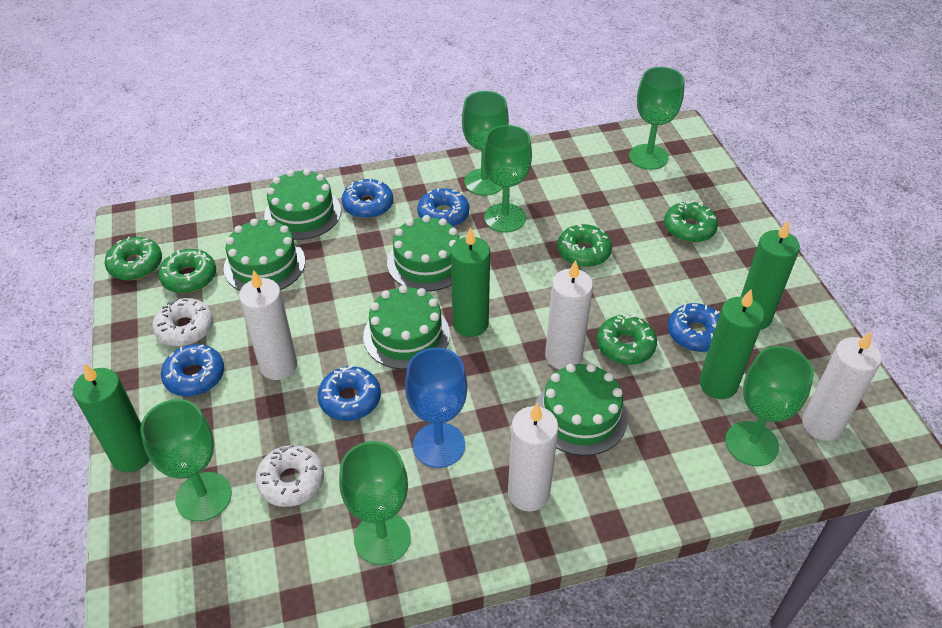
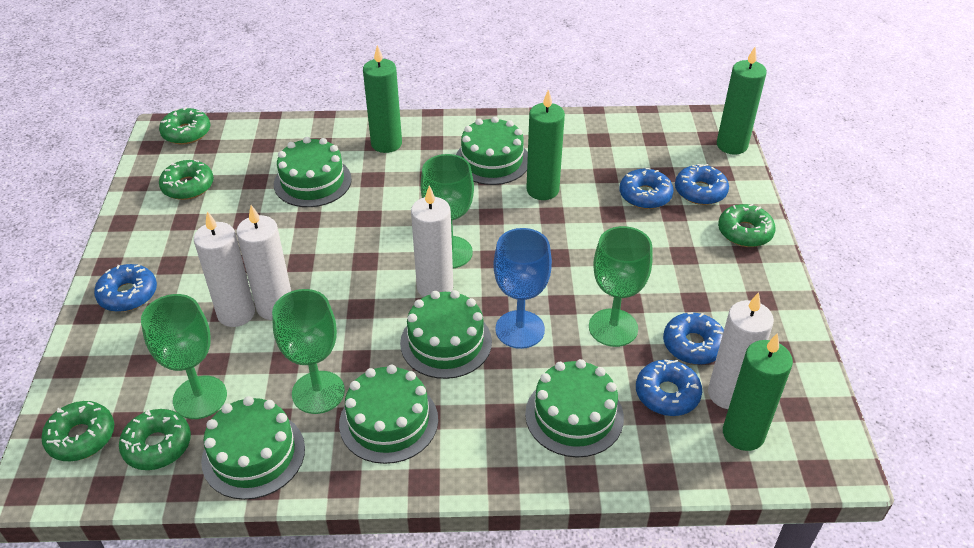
green cake: [224,219,305,291] [264,169,341,240] [363,285,450,370] [387,215,459,292] [535,363,628,456] = 5 -> [201,396,305,500] [274,137,352,207] [339,365,438,464] [400,290,492,379] [456,116,528,185] [525,359,624,457] = 6
green goblet: [140,399,232,522] [339,441,411,565] [462,91,509,196] [483,125,532,232] [629,67,685,170] [725,346,814,466] = 6 -> [141,294,227,419] [272,289,345,414] [421,154,474,269] [589,226,653,347] = 4
white donut: [152,298,213,347] [255,444,324,507] = 2 -> none = 0

